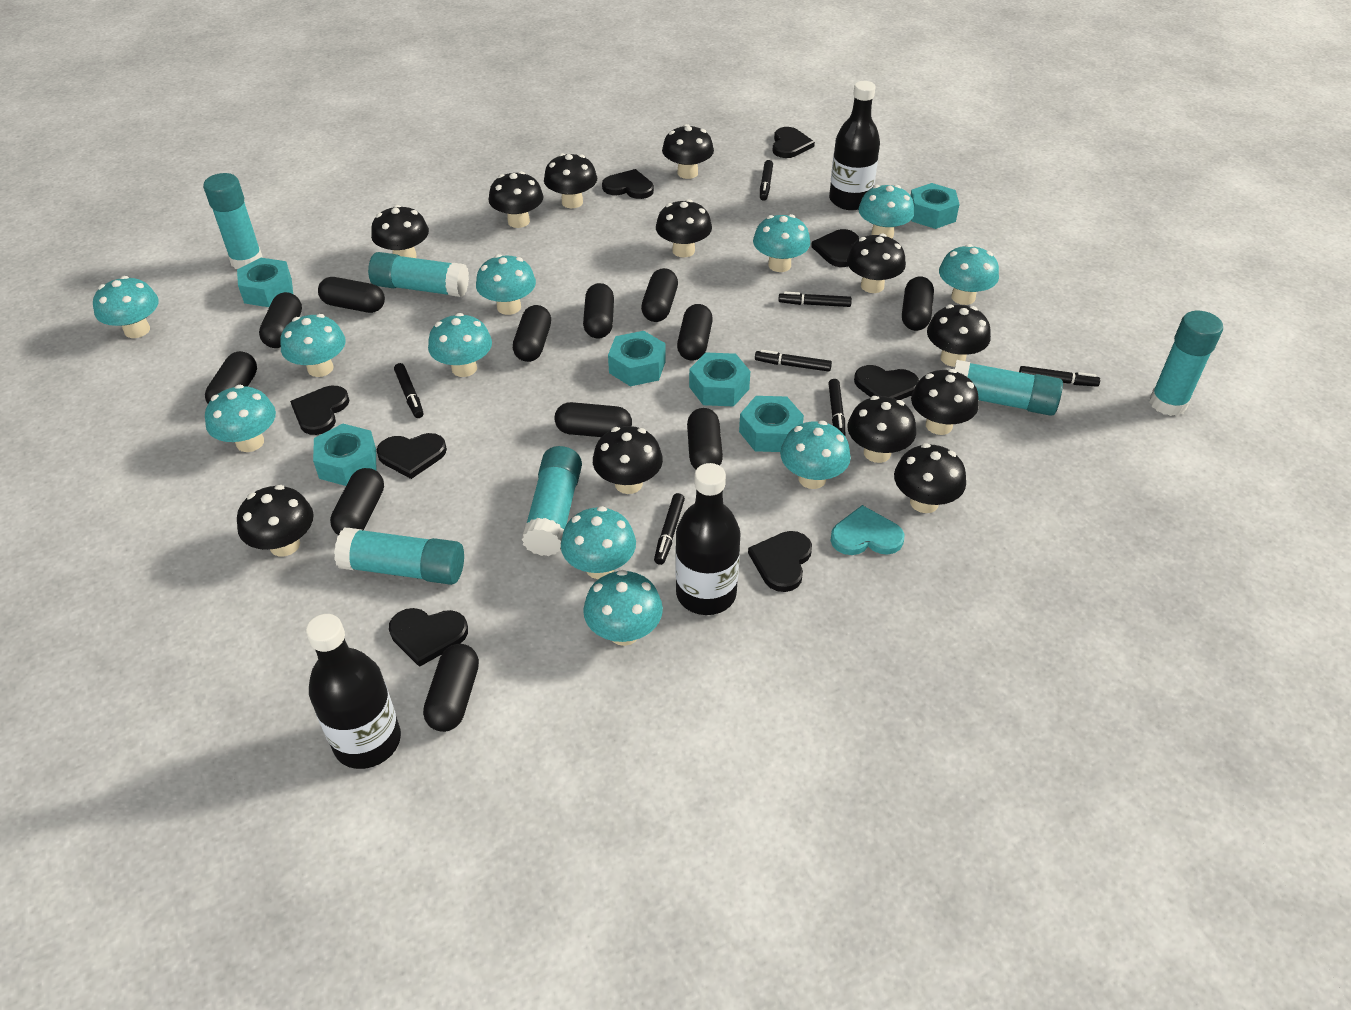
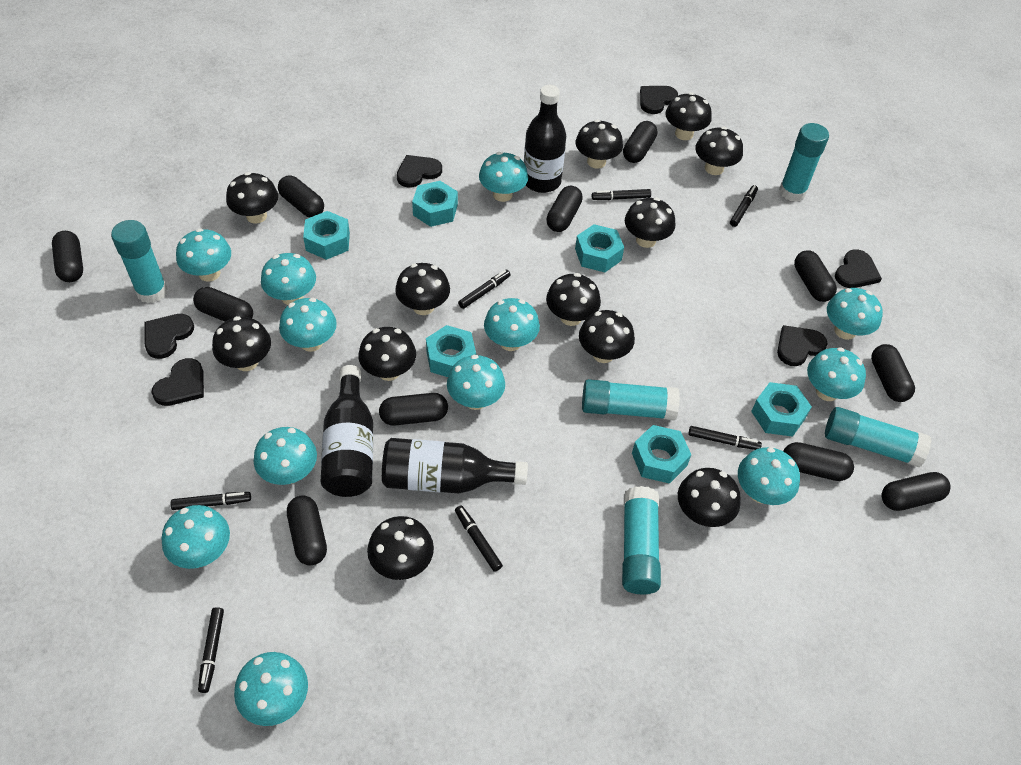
black capsule: [205,351,257,404] [259,292,302,348] [318,277,385,313] [330,468,384,535] [423,644,479,732] [513,305,551,362] [555,402,632,437] [583,283,614,339] [641,268,678,322] [677,304,713,360] [687,408,723,470] [902,276,934,331] = 12 -> [52,231,83,282] [193,287,253,321] [278,176,324,217] [287,496,327,565] [379,393,448,426] [546,186,583,232] [623,121,657,163] [783,442,854,481] [794,251,837,302] [871,344,915,402] [881,472,951,511] = 11
black heart: [290,386,350,435] [377,433,447,479] [389,608,468,667] [602,169,654,199] [748,531,812,592] [772,127,815,158] [811,229,859,267] [854,365,919,400] = 8 -> [144,314,194,359] [152,358,204,406] [397,155,442,188] [640,86,678,114] [777,325,828,366] [835,250,882,288] = 6
turquoise glue stick: [203,173,263,269] [334,528,464,585] [368,252,469,297] [521,446,582,556] [954,360,1063,416] [1150,311,1223,416] = 6 -> [111,220,167,303] [582,379,680,420] [622,486,661,594] [779,123,829,202] [825,407,931,467] = 5
turquoise heart: [830,505,904,555] = 1 -> none = 0
turquoise mushroom: [93,276,159,338] [205,385,276,452] [280,314,346,377] [428,313,492,377] [476,254,536,315] [561,506,636,579] [583,570,663,646] [753,214,810,272] [780,421,851,489] [858,185,914,238] [939,244,999,305] = 11 -> [161,505,230,569] [176,228,231,282] [234,652,308,726] [254,427,317,485] [261,253,316,305] [279,298,337,352] [447,355,505,410] [479,152,528,202] [484,298,540,351] [738,447,800,505] [807,347,866,401] [827,288,883,340] = 12

